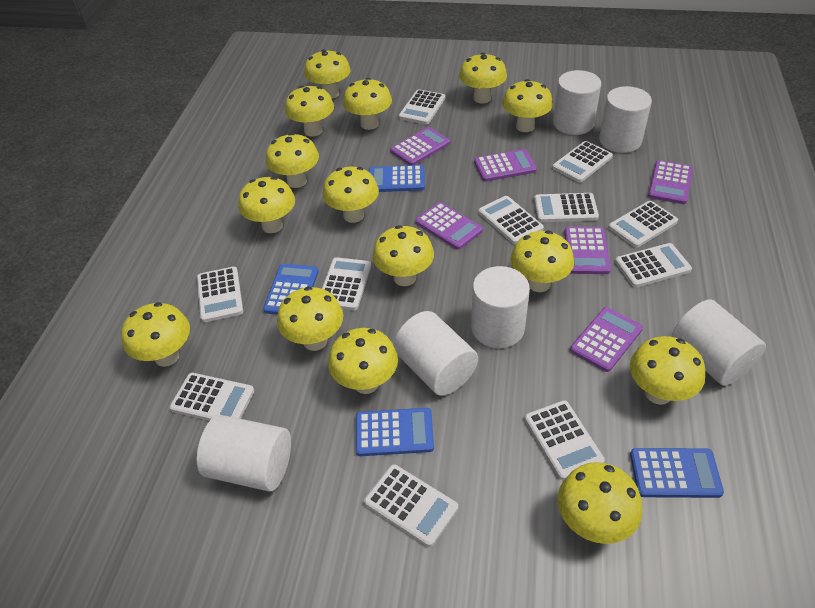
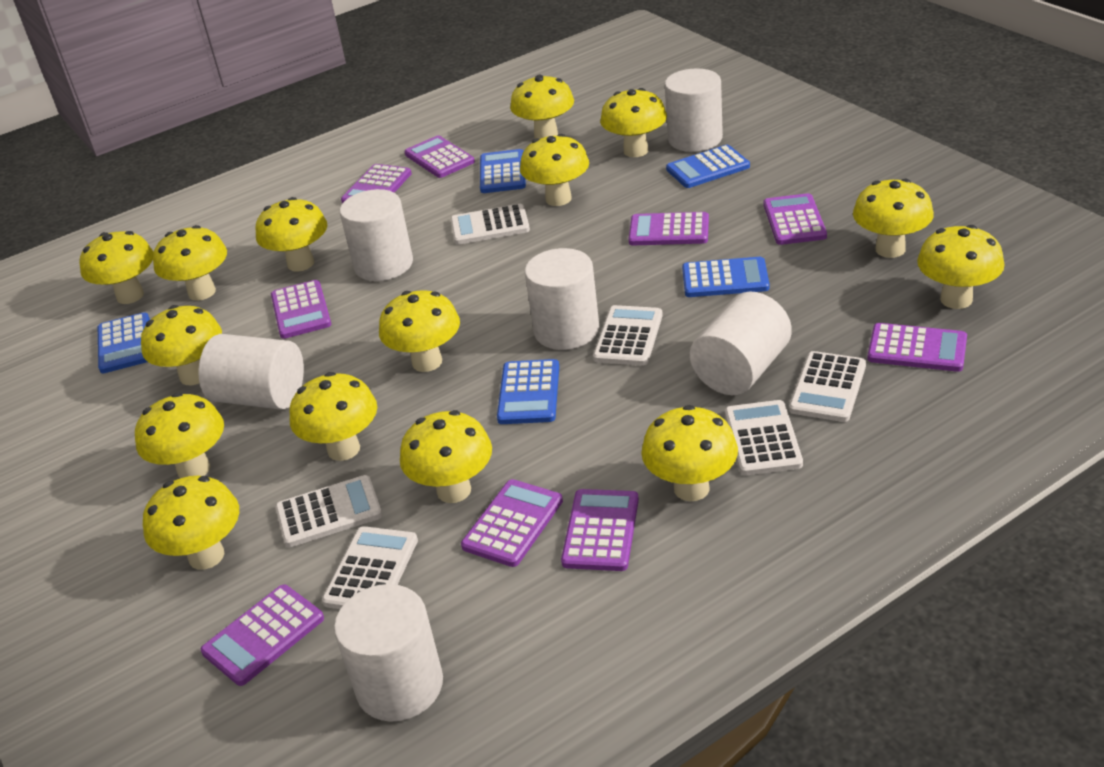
blue calculator: [263,264,319,315] [356,408,434,456] [369,165,425,192] [630,448,724,498] = 4 -> [98,312,150,373] [480,149,526,193] [497,359,559,424] [666,145,750,188] [682,257,769,297] = 5
purple calculator: [390,127,450,165] [415,202,483,250] [474,149,537,182] [564,227,611,274] [570,307,643,372] [648,160,693,204] = 6 -> [201,584,324,686] [271,280,331,339] [341,164,412,203] [405,135,475,178] [461,479,563,567] [561,489,639,571] [629,212,709,245] [764,193,827,245] [867,323,967,372] = 9
white calculator: [170,373,254,421] [197,267,243,322] [322,257,371,310] [364,464,458,547] [399,89,445,125] [479,196,544,244] [525,400,605,480] [534,193,599,222] [552,141,613,183] [608,201,678,248] [615,243,692,288] = 11 -> [275,475,382,547] [322,526,418,609] [451,204,530,245] [593,305,663,366] [725,400,803,475] [789,351,866,422] = 6

